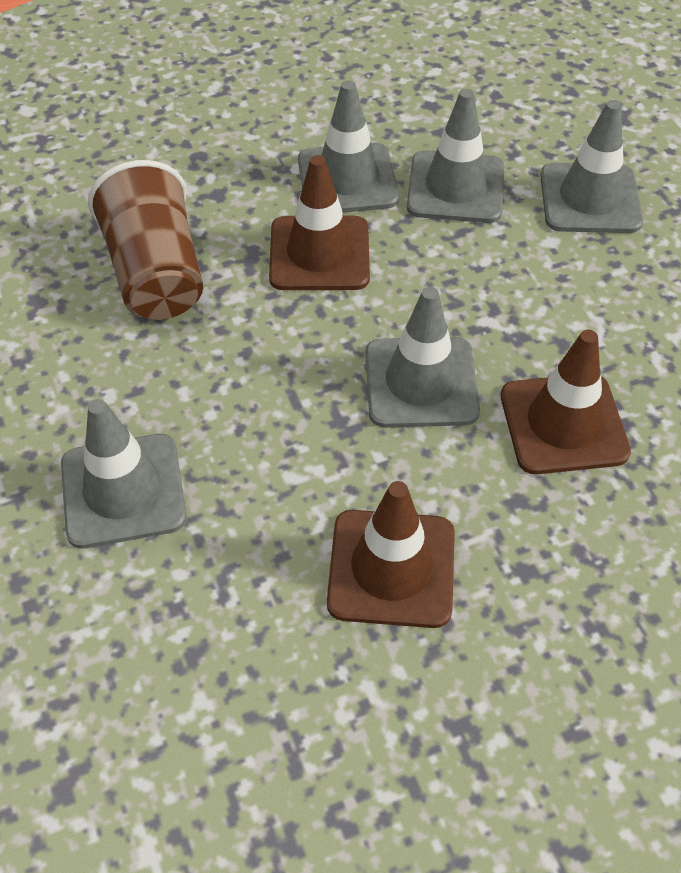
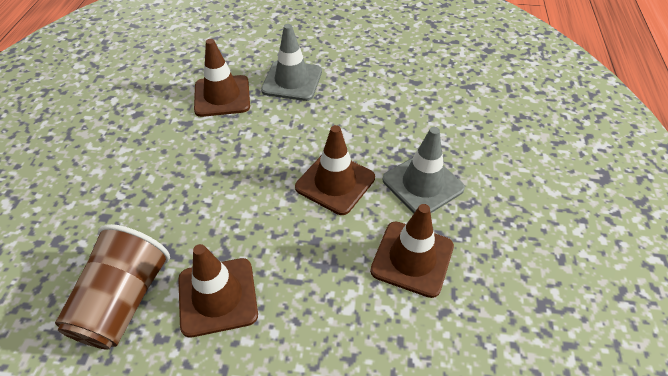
brown traffic cone: [269,155,370,290] [327,481,455,628] [501,330,631,474] = 3 -> [178,244,258,338] [194,39,250,117] [295,125,375,215] [370,204,454,298] = 4
grey traffic cone: [61,399,187,549] [298,81,399,213] [365,287,480,428] [407,89,504,223] [540,100,643,233] = 5 -> [261,24,322,101] [383,127,465,213] = 2

